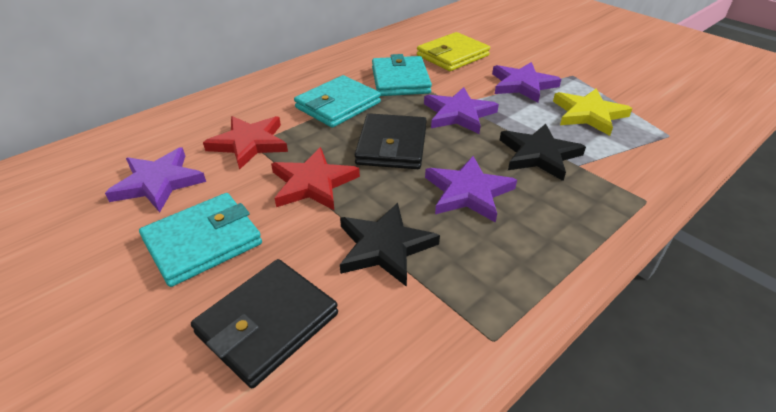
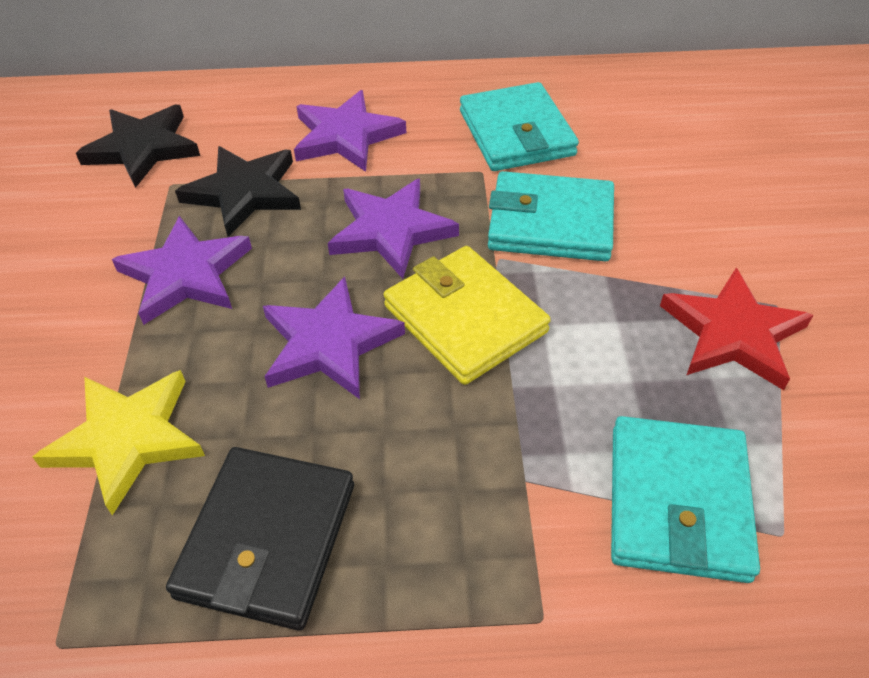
black wallet: [191,259,338,388] [354,113,427,169] = 2 -> [166,447,354,631] = 1
red star: [203,116,288,170] [271,147,360,210] = 2 -> [660,268,813,390] = 1

